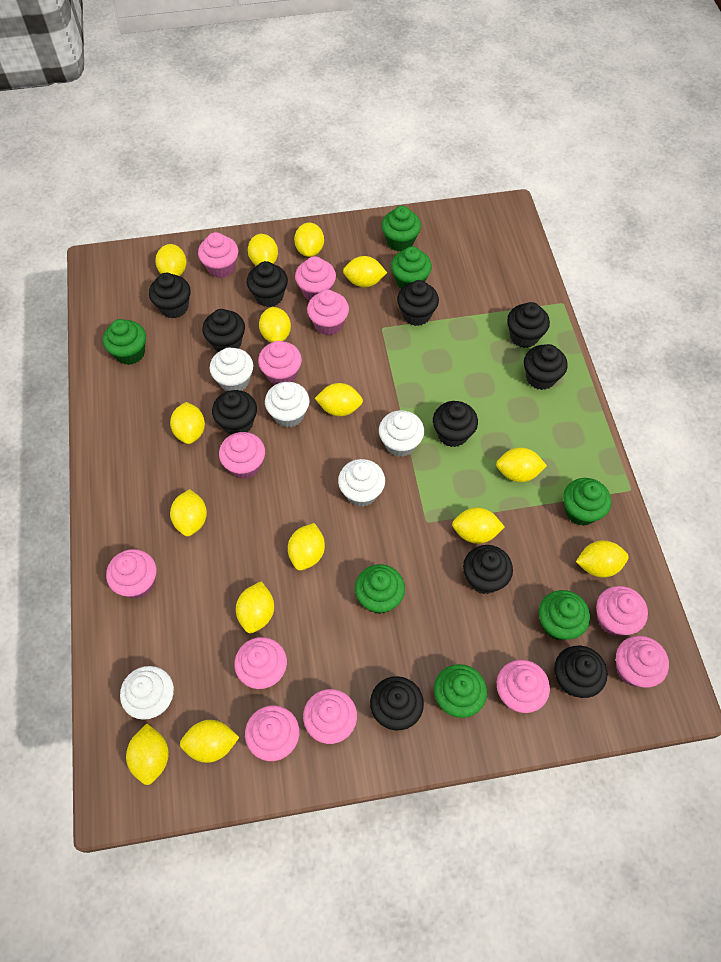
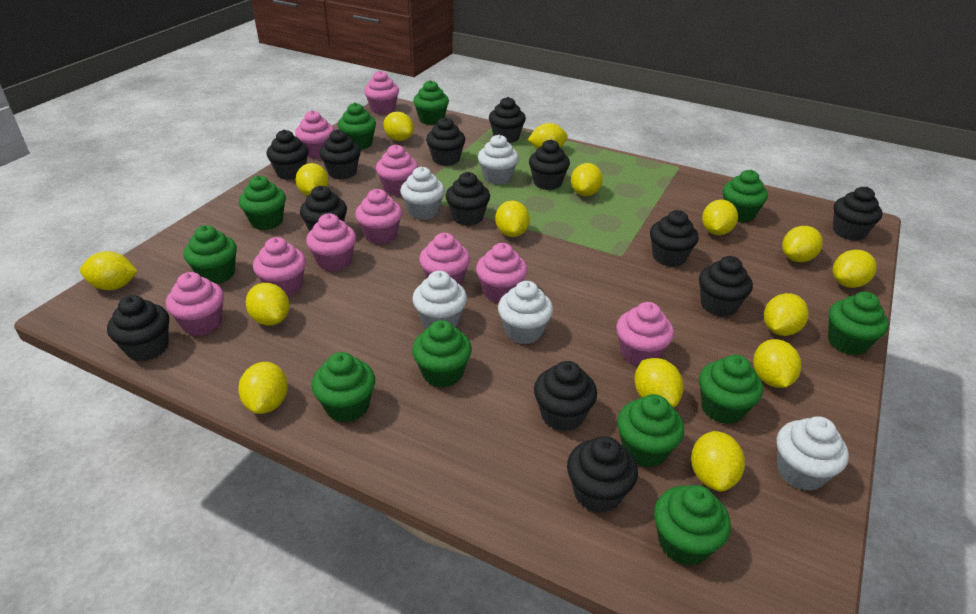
black cupcake: [149,273,191,318] [202,309,245,352] [212,390,257,434] [247,261,288,307] [370,676,424,731] [397,280,439,326] [433,401,478,447] [463,545,513,594] [507,302,550,348] [524,344,568,390] [554,646,608,698] = 11 -> [107,295,169,361] [267,130,308,180] [300,186,347,232] [319,129,361,179] [426,117,465,166] [446,172,490,226] [489,97,526,143] [529,140,570,190] [534,361,597,432] [567,436,638,513] [650,210,699,267] [699,256,753,317] [833,187,883,241] = 13
green cupcake: [103,319,146,365] [355,564,405,614] [382,206,421,251] [391,246,432,289] [434,664,487,718] [539,590,590,640] [563,478,611,526] = 7 -> [184,225,237,284] [239,176,286,230] [312,352,375,422] [338,103,376,150] [412,320,472,387] [413,80,449,125] [617,394,684,468] [654,485,731,566] [699,355,763,424] [723,170,768,223] [828,292,889,355] = 11
pink cupcake: [106,549,156,599] [198,232,238,278] [219,432,265,479] [234,637,287,689] [245,705,299,761] [258,341,302,385] [295,256,336,301] [303,689,357,744] [307,290,349,335] [497,660,550,713] [596,586,648,636] [616,636,669,688] = 12 -> [166,272,224,336] [253,237,306,297] [295,110,334,159] [306,213,356,272] [355,189,402,244] [364,70,399,115] [376,144,418,196] [419,233,470,285] [476,243,527,303] [616,302,674,366] = 10

